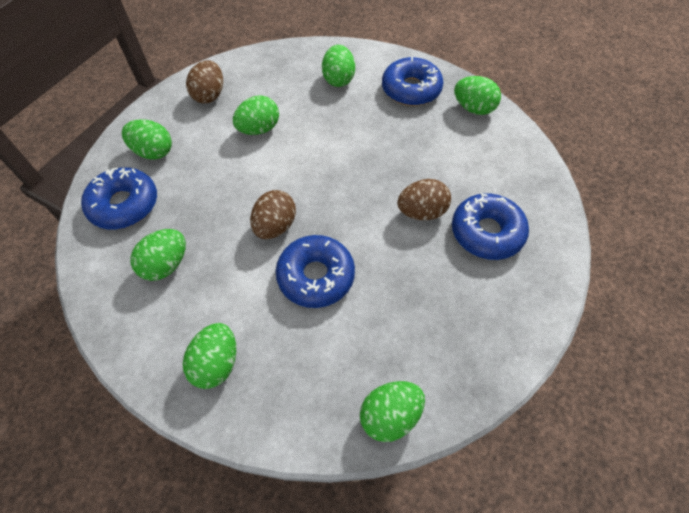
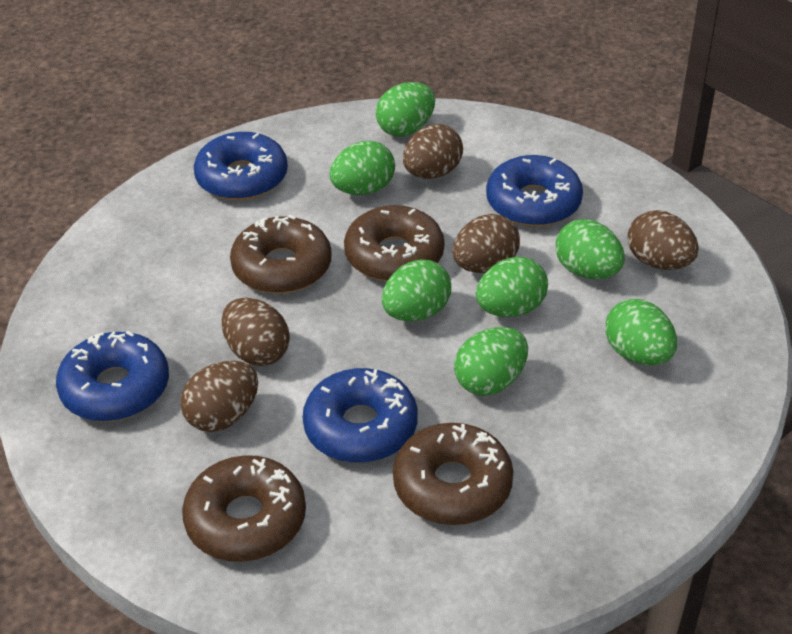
brown donut: none = 0 -> [182,455,306,562] [230,215,332,294] [344,205,444,281] [393,423,513,525] = 4
brown egg: [186,61,223,103] [250,190,296,239] [397,179,451,220] = 3 -> [180,361,258,432] [222,298,290,366] [403,124,463,179] [453,214,520,273] [627,210,699,270] = 5

